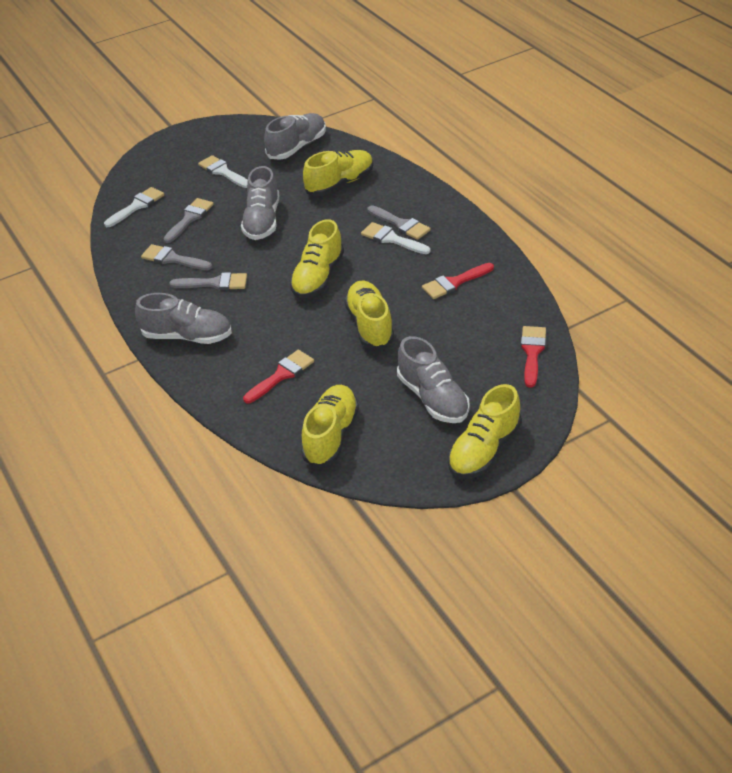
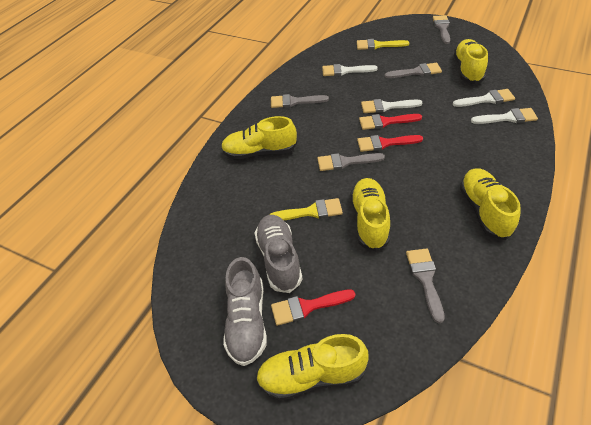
grey brush: [141,244,212,270] [163,198,214,243] [169,272,247,290] [368,205,431,240] = 4 -> [271,94,329,108] [318,153,385,171] [385,63,442,78] [406,249,445,323] [433,15,450,44] = 5
grey shoe: [135,293,232,344] [241,166,279,240] [264,113,326,160] [397,336,470,423] = 4 -> [223,257,267,366] [254,215,303,293] = 2
white brush: [104,187,164,227] [198,155,248,188] [361,222,430,254] = 3 -> [322,64,378,76] [361,99,422,113] [453,89,515,107] [471,108,538,124] = 4
yellow brush: none = 0 -> [270,198,343,220] [357,39,409,50] = 2

